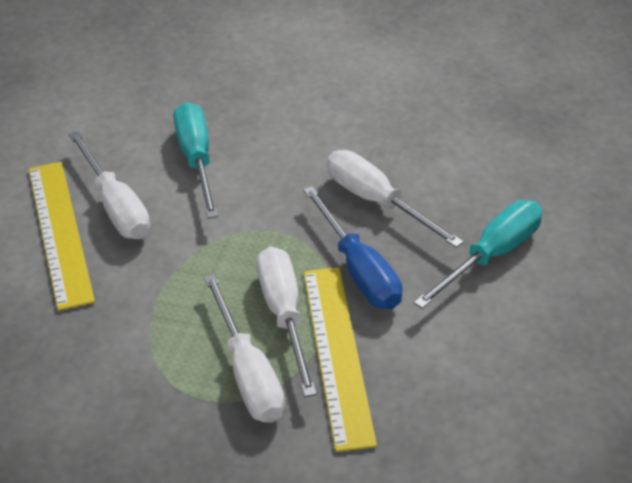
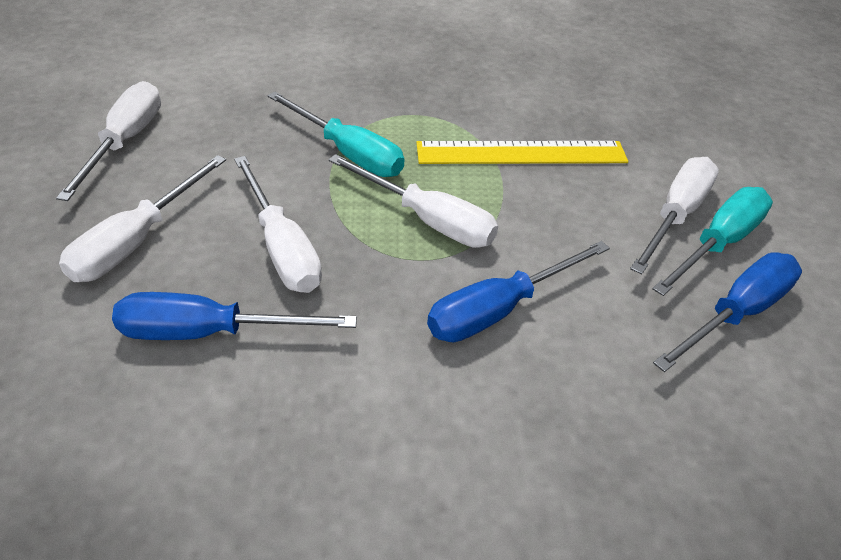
blue screwdriver: [303,186,402,309] = 1 -> [112,292,357,340] [427,241,610,342] [653,252,802,372] = 3
white screwdriver: [69,131,150,239] [204,274,285,423] [257,247,317,397] [327,150,464,248] = 4 -> [56,81,161,201] [59,155,226,282] [234,156,322,293] [328,154,498,248] [630,157,719,274] = 5
yellow ruler: [29,162,95,311] [304,267,377,452] = 2 -> [416,141,628,164] = 1

